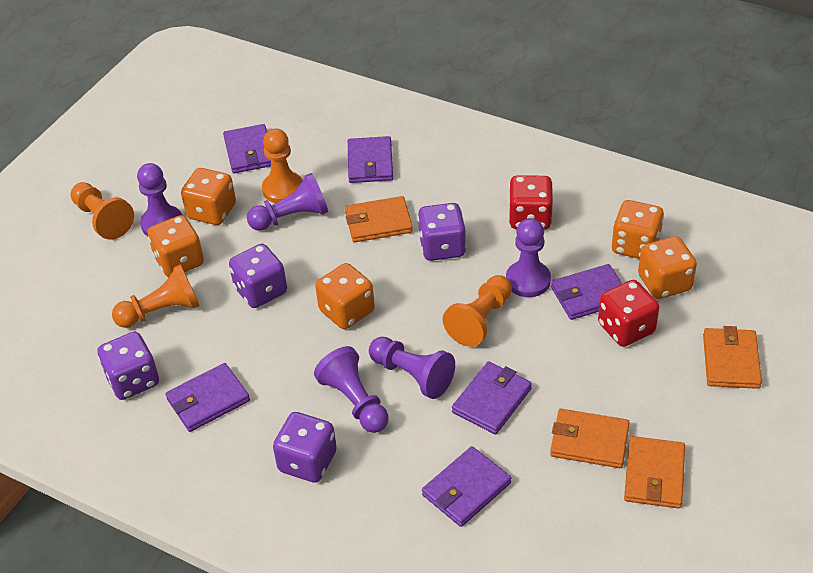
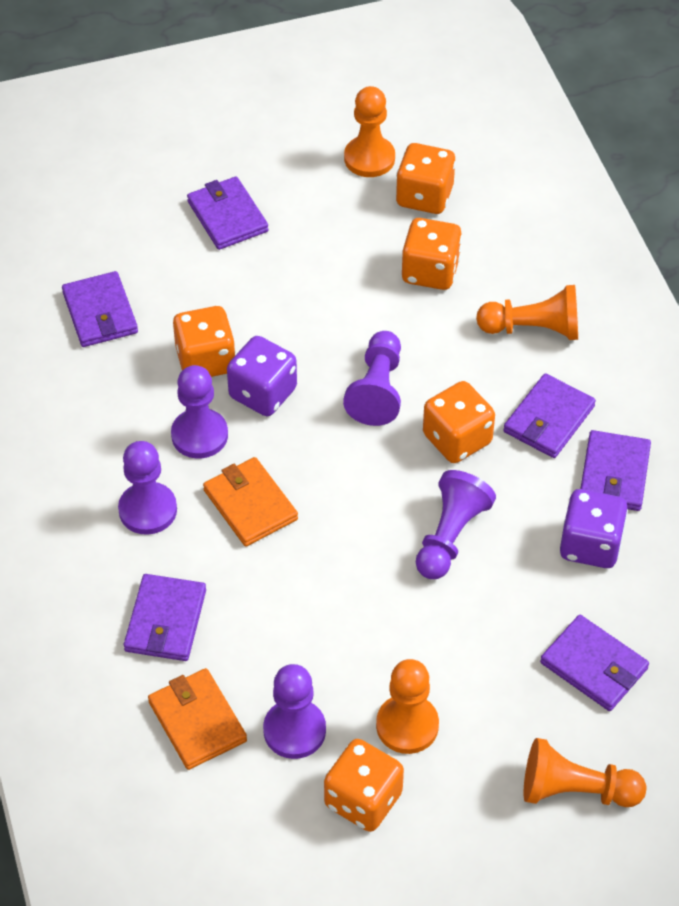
orange wallet: [345,196,413,242] [550,409,630,468] [624,436,685,509] [703,326,762,389] = 4 -> [148,668,247,770] [203,457,298,547] = 2
purple dice: [97,332,159,400] [229,244,287,308] [273,412,337,483] [418,203,466,261] = 4 -> [227,336,297,416] [560,489,628,568] = 2
red dice: [508,175,553,230] [598,280,659,347] = 2 -> none = 0

